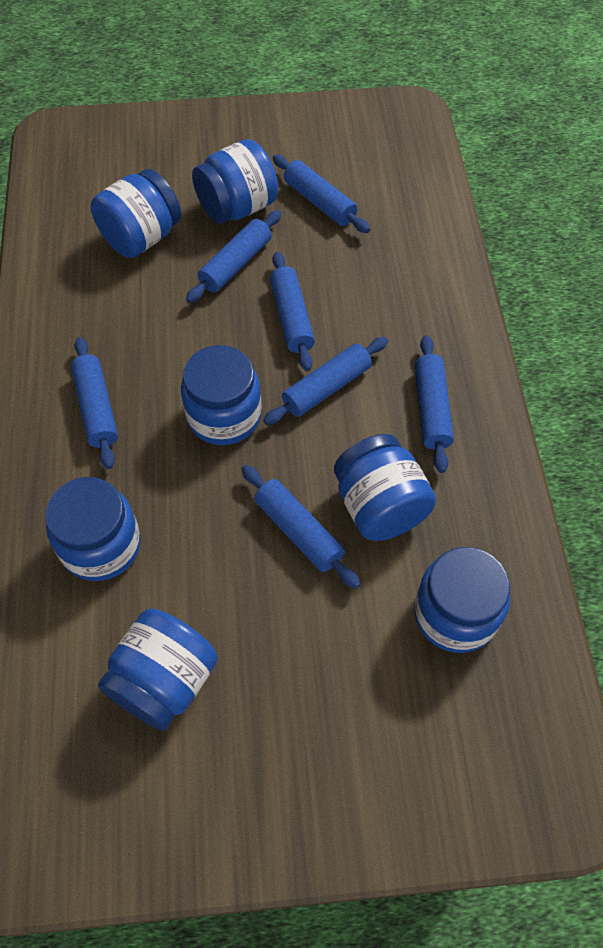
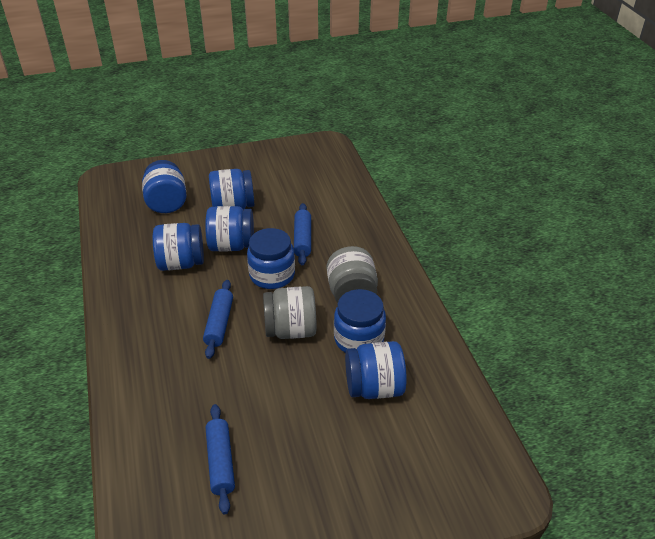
blue rolling pin: [71,337,118,469] [186,210,281,303] [242,465,360,589] [263,337,388,425] [270,252,315,371] [273,154,370,233] [415,335,454,473] = 7 -> [203,280,233,359] [206,404,235,515] [294,203,311,265] = 3
grey jar: none = 0 -> [263,286,317,339] [327,246,378,303] = 2

